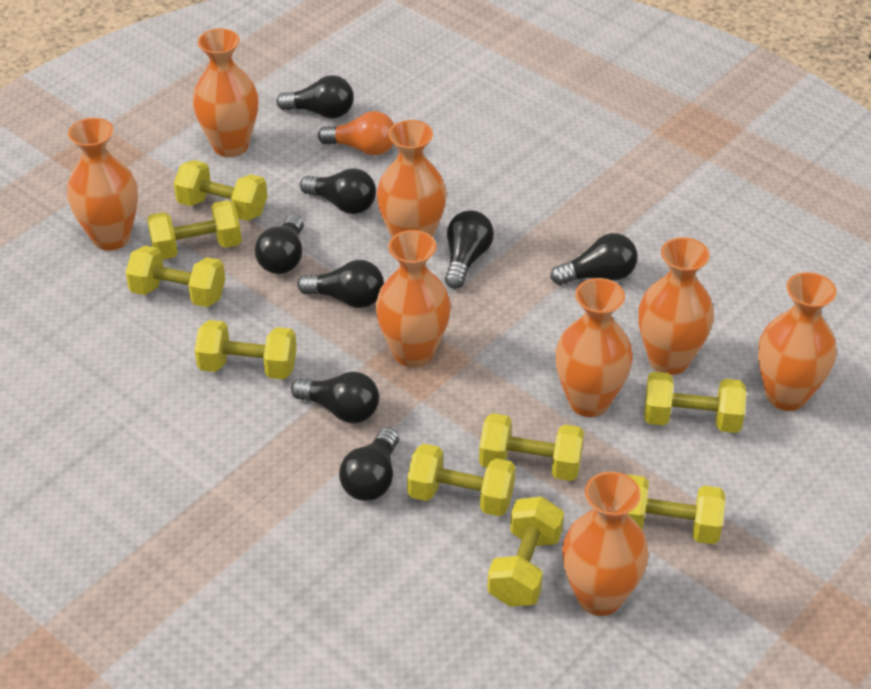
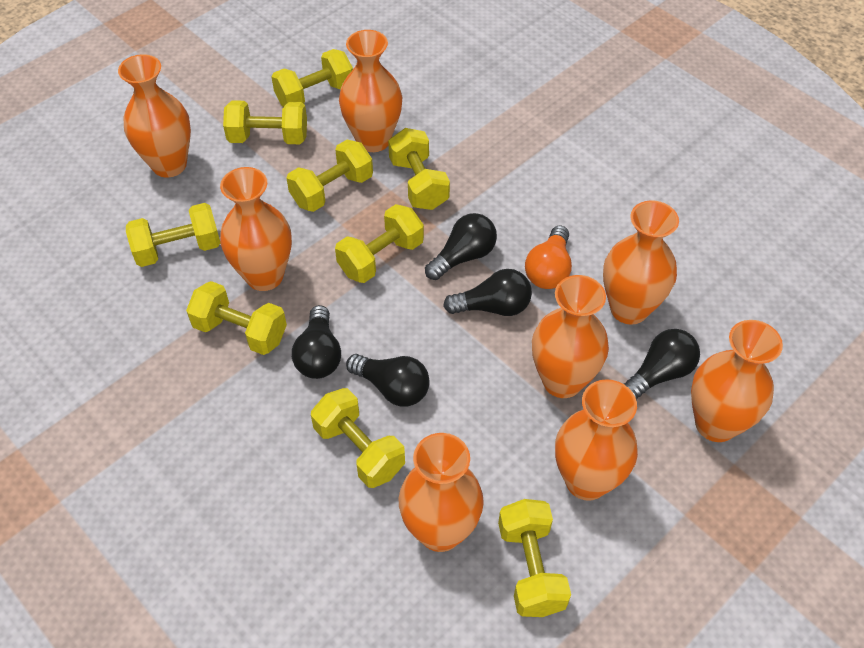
black light bulb: [255,215,304,274] [276,75,354,119] [291,372,379,423] [297,260,384,308] [300,168,376,214] [339,427,399,501] [445,211,494,289] [550,233,638,285] = 8 -> [292,305,341,379] [346,354,430,407] [425,213,497,280] [443,269,532,316] [624,329,700,400] = 5

